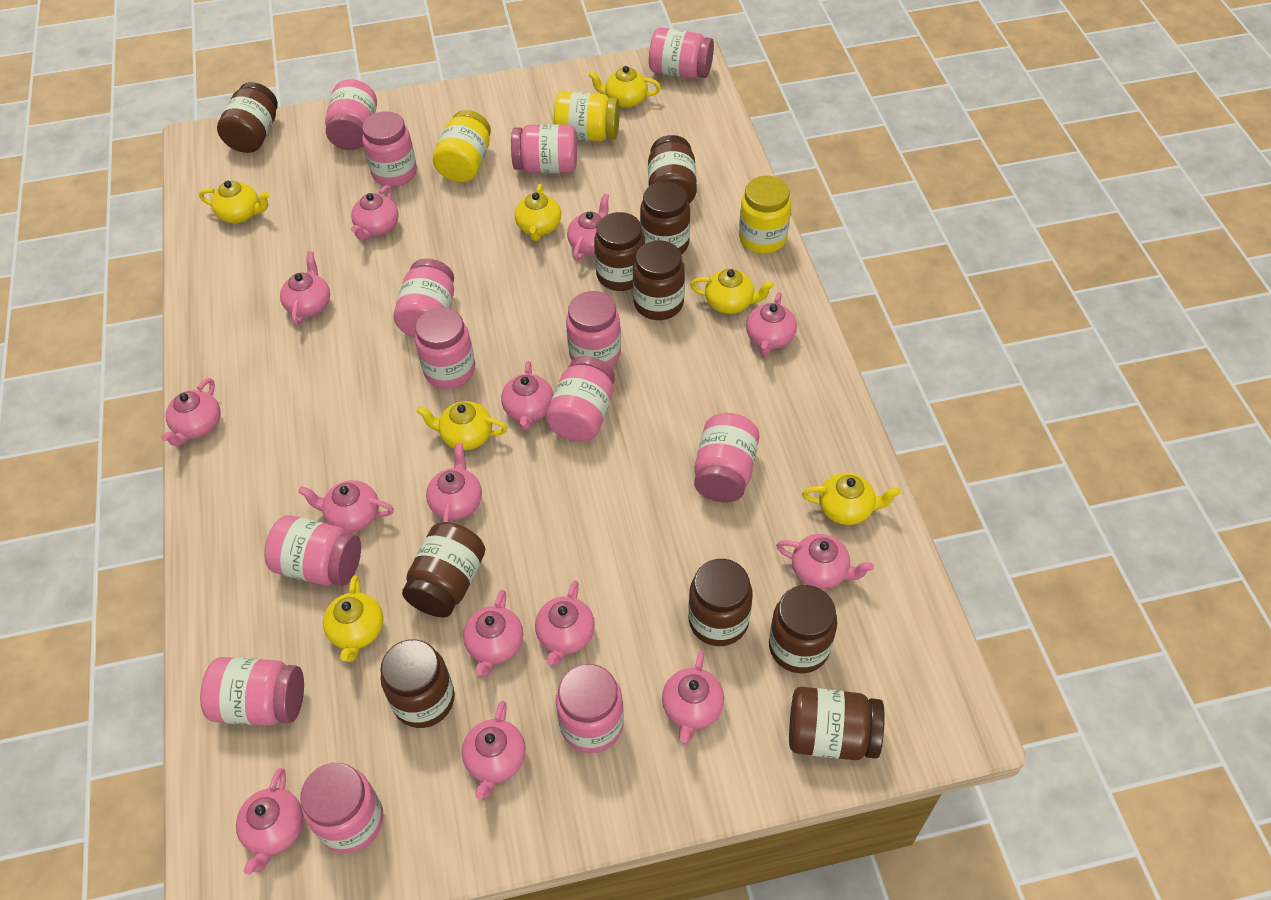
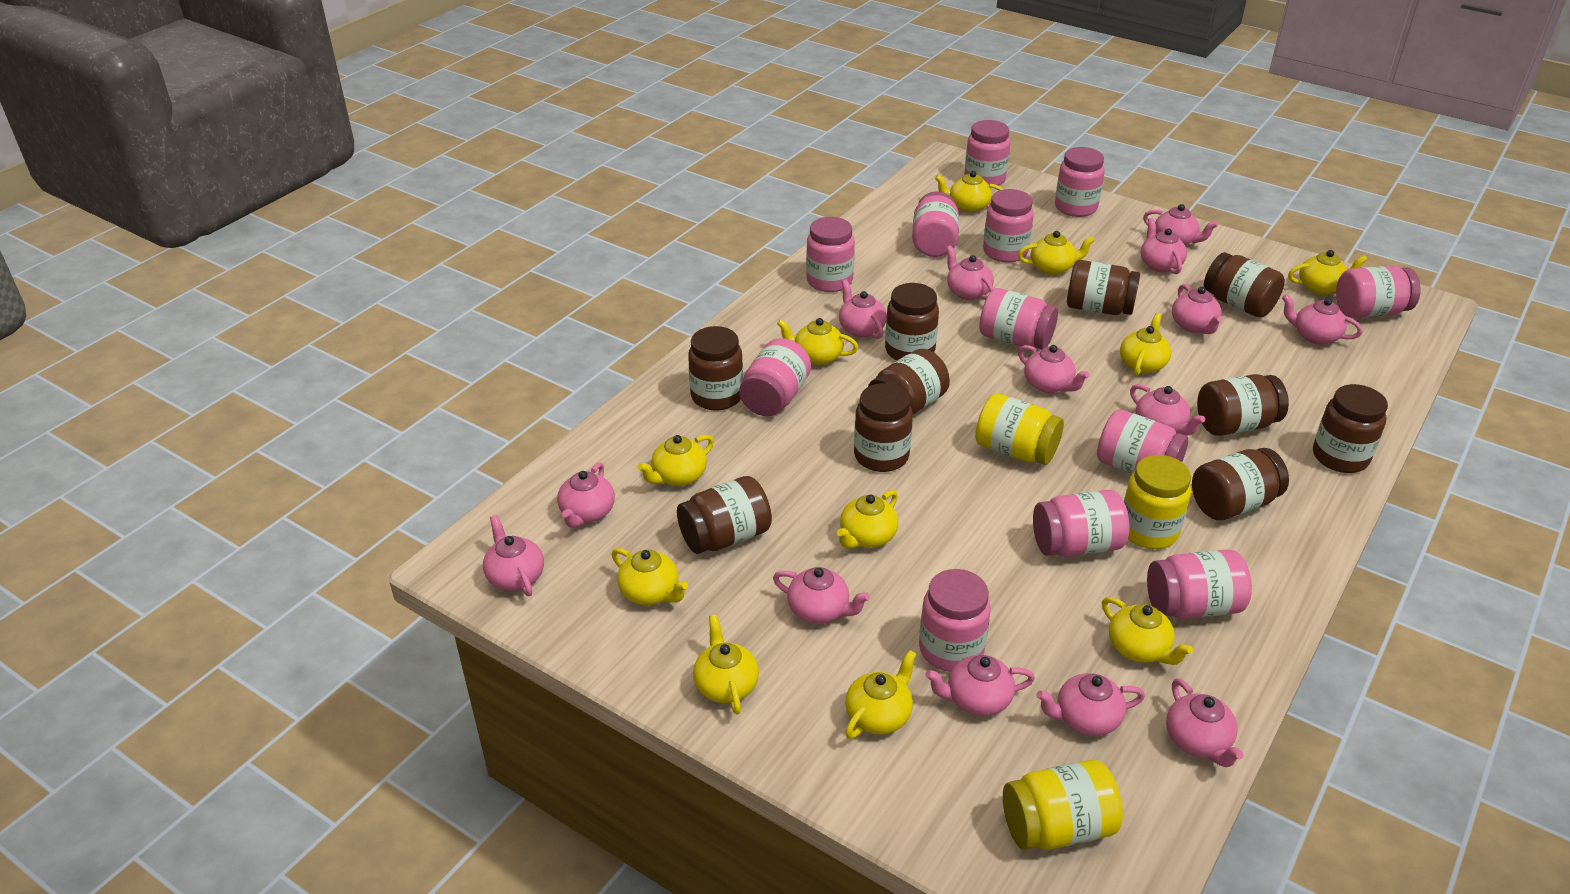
pink jar: [200,657,304,726] [264,515,361,586] [300,763,384,853] [325,79,377,150] [362,111,417,187] [394,259,454,338] [415,307,475,389] [511,124,577,173] [546,356,615,442] [556,664,624,753] [566,291,621,367] [649,27,714,79] [694,413,760,502] = 13 -> [739,338,811,416] [806,217,855,292] [912,191,959,257] [919,569,991,672] [964,120,1010,186] [979,288,1058,349] [983,189,1034,262] [1033,490,1130,557] [1055,147,1105,217] [1097,409,1188,474] [1147,549,1252,619] [1336,266,1421,318] = 12
yellow teapot: [199,180,269,223] [323,575,383,662] [416,401,507,450] [515,184,561,241] [588,66,661,108] [690,269,774,314] [802,473,900,525] = 7 -> [612,548,688,605] [638,435,714,486] [693,615,759,715] [777,318,858,365] [837,490,898,549] [845,650,916,739] [935,171,1003,213] [1018,231,1095,275] [1102,597,1193,665] [1120,313,1171,376] [1288,250,1368,295] = 11

